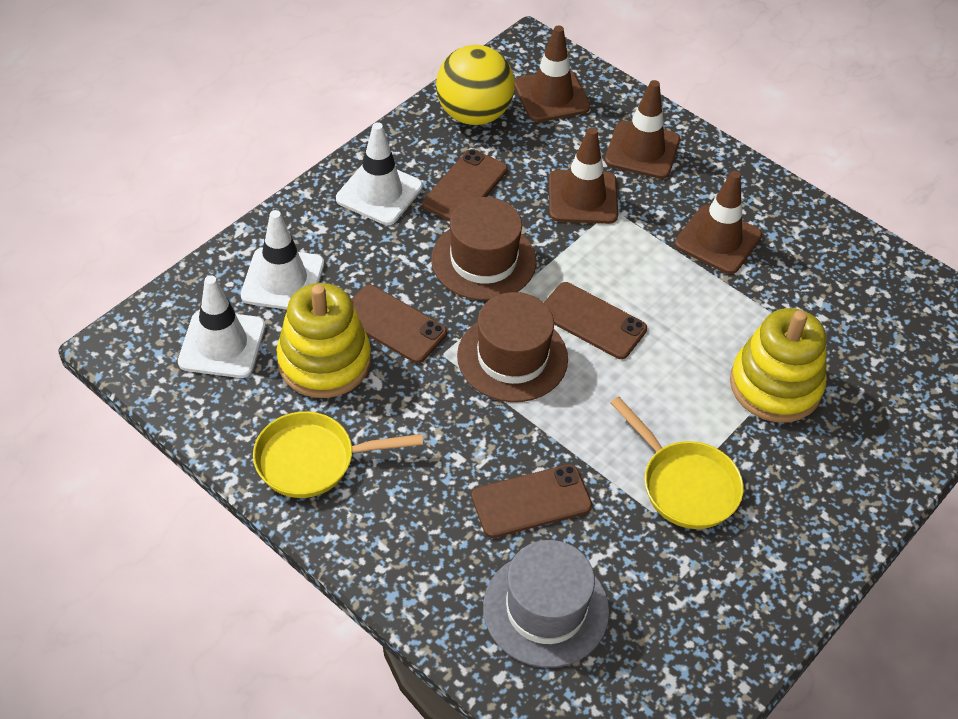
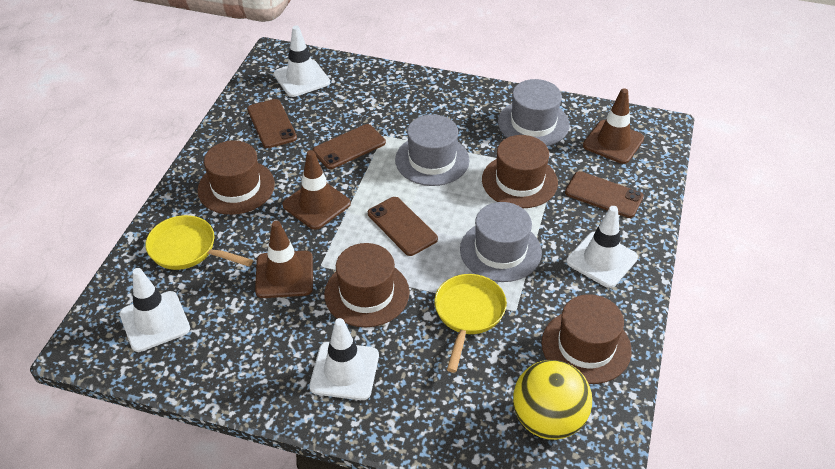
brown hat: [431,197,536,301] [457,292,568,402] = 2 -> [198,140,275,215] [324,243,409,327] [482,135,558,208] [542,294,632,384] = 4
brown traffic cone: [514,25,591,122] [549,127,618,224] [605,80,680,179] [675,171,762,274] = 4 -> [255,221,313,298] [282,150,351,230] [583,88,644,164] = 3
grey hat: [483,540,609,668] = 1 -> [395,114,470,186] [460,202,542,282] [498,79,569,146] = 3
white traffic cone: [178,275,265,378] [241,210,324,310] [336,122,423,225] = 3 -> [120,268,190,352] [274,26,330,97] [309,318,379,400] [566,206,638,288] = 4
yellow stacking toy: [277,283,371,398] [730,308,826,423] = 2 -> none = 0

